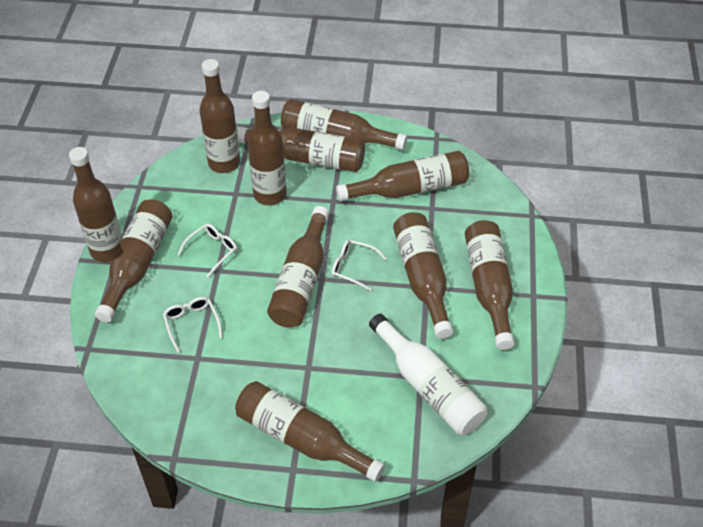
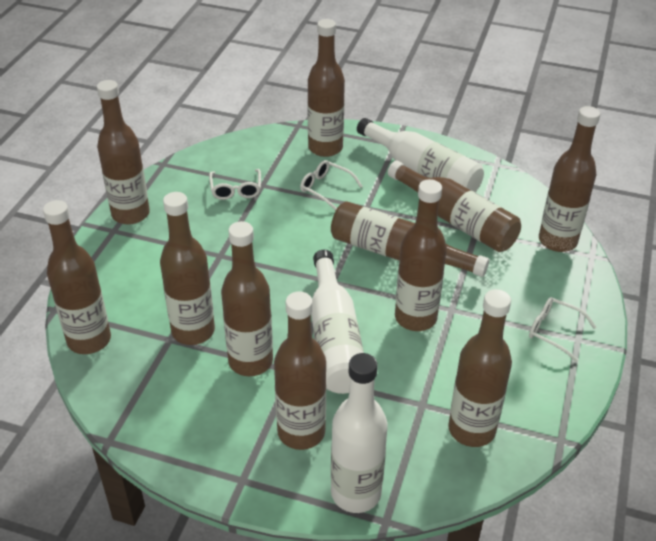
white bottle: [369,314,487,435] = 1 -> [311,250,364,394] [331,353,388,513] [357,118,484,192] = 3

